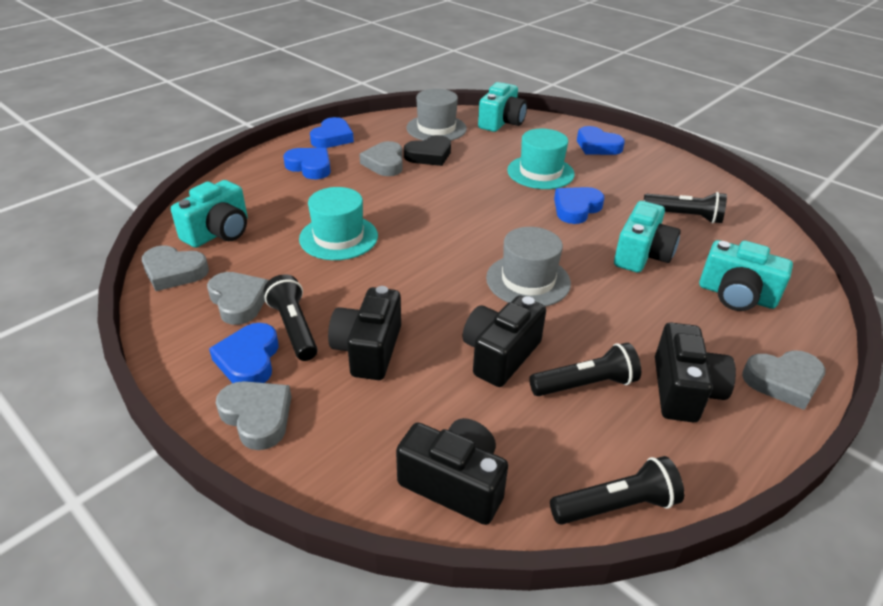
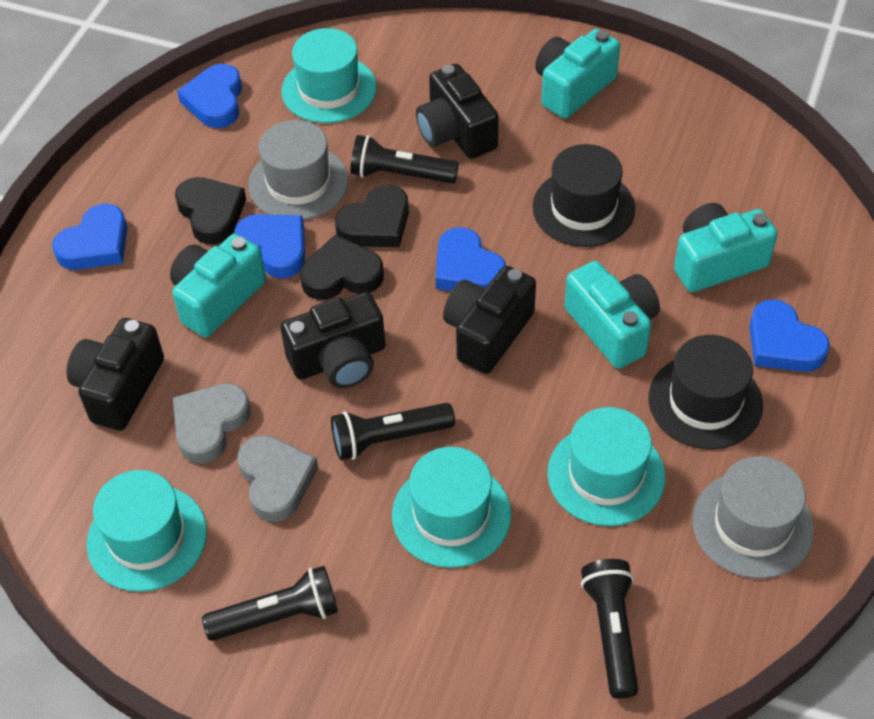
black hat: none = 0 -> [532,144,635,247] [648,335,763,450] = 2
black heart: [404,135,451,166] = 1 -> [175,177,246,244] [300,234,384,300] [335,185,409,247] = 3
grey heart: [142,245,209,291] [207,272,269,325] [216,381,291,450] [359,141,403,176] [742,350,825,410] = 5 -> [173,383,251,464] [238,435,318,522] = 2
turquoise hat: [299,187,378,260] [507,129,575,189] = 2 -> [87,470,207,592] [281,28,377,123] [392,447,511,568] [547,407,665,526] = 4

